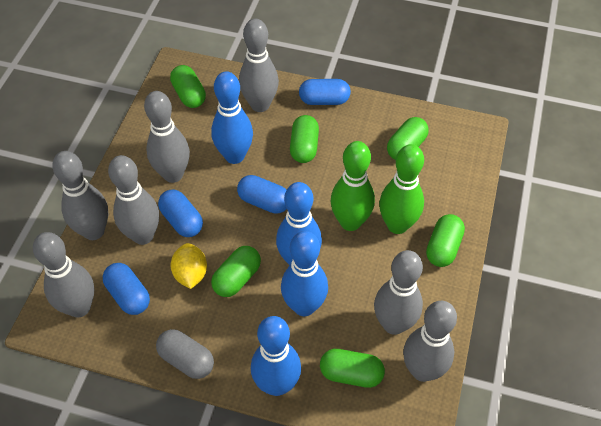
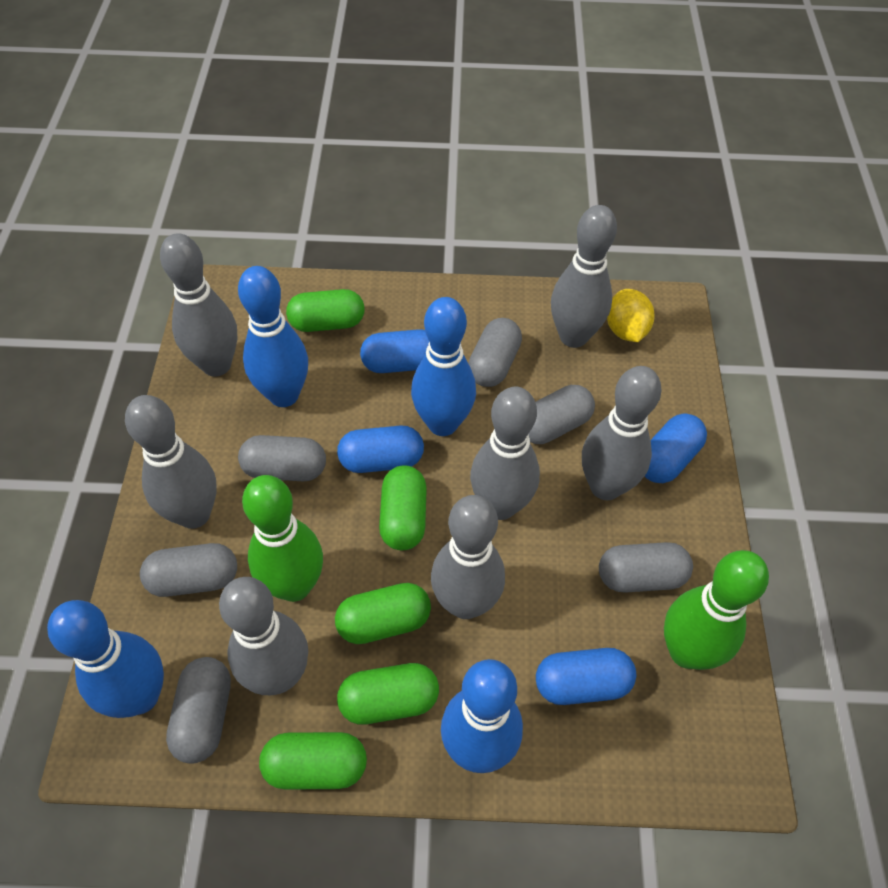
green capsule: [170,65,206,108] [211,246,261,297] [290,115,319,163] [320,349,385,388] [387,117,429,160] [426,214,465,267] = 6 -> [259,732,367,790] [286,289,365,332] [335,583,431,644] [337,663,439,725] [379,465,427,550] = 5
grey capsule: [156,329,214,379] = 1 -> [140,543,237,597] [166,657,231,764] [238,435,326,481] [468,318,522,387] [529,385,595,444] [599,542,693,593] = 6

